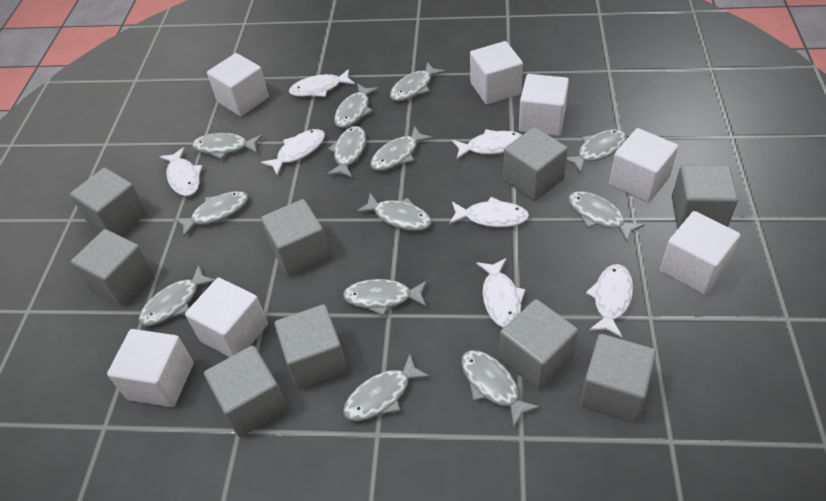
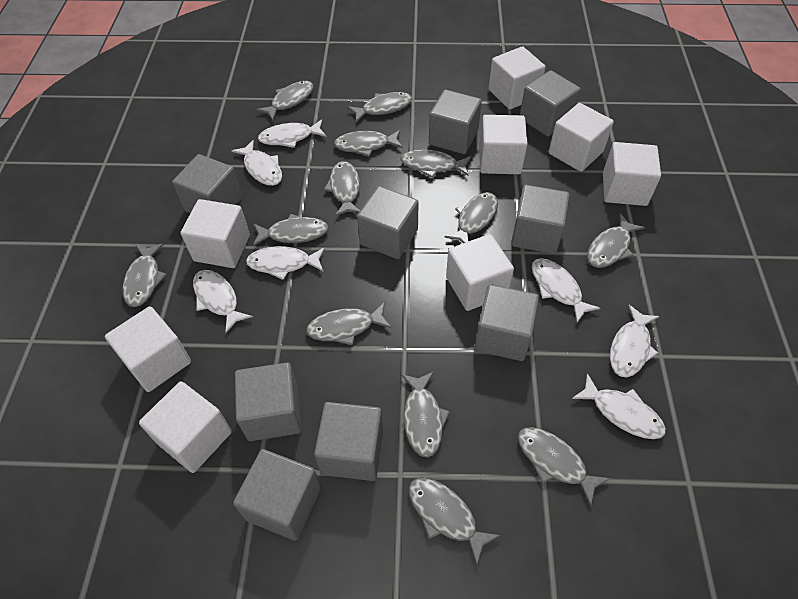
white cube: [107,329,194,407] [185,277,268,357] [207,53,269,116] [470,41,523,104] [519,74,569,136] [609,128,678,203] [660,211,740,295] = 7 -> [105,306,191,392] [139,381,232,473] [181,199,250,268] [446,234,514,311] [479,115,528,174] [488,46,546,109] [549,103,614,172] [603,142,661,206] = 8

